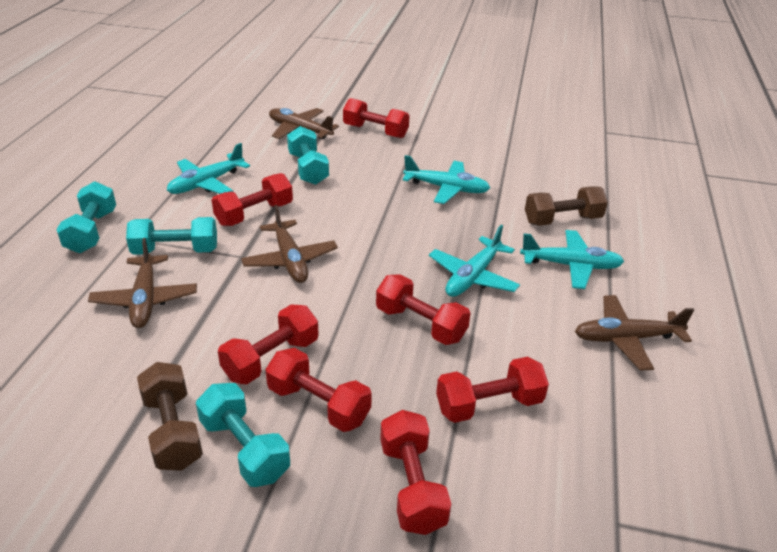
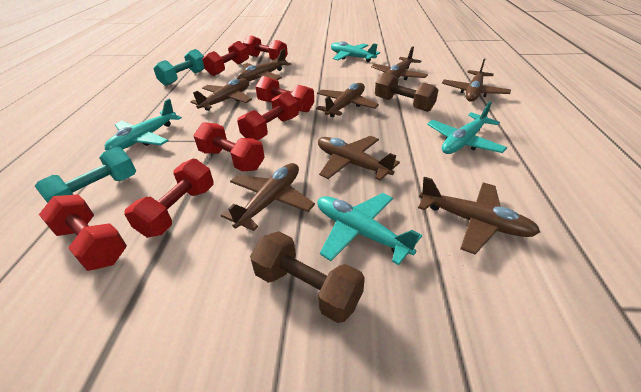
brown plane: [88,238,197,328] [241,205,338,283] [269,108,339,139] [575,295,694,371] = 4 -> [191,79,252,111] [221,163,315,231] [237,49,291,81] [316,83,379,117] [318,136,400,181] [371,46,428,80] [418,177,540,254] [442,58,511,102] = 8
turquoise dumbbell: [56,181,116,253] [126,217,217,255] [196,383,290,487] [287,126,329,185] = 4 -> [35,147,136,203] [153,49,205,86] = 2

